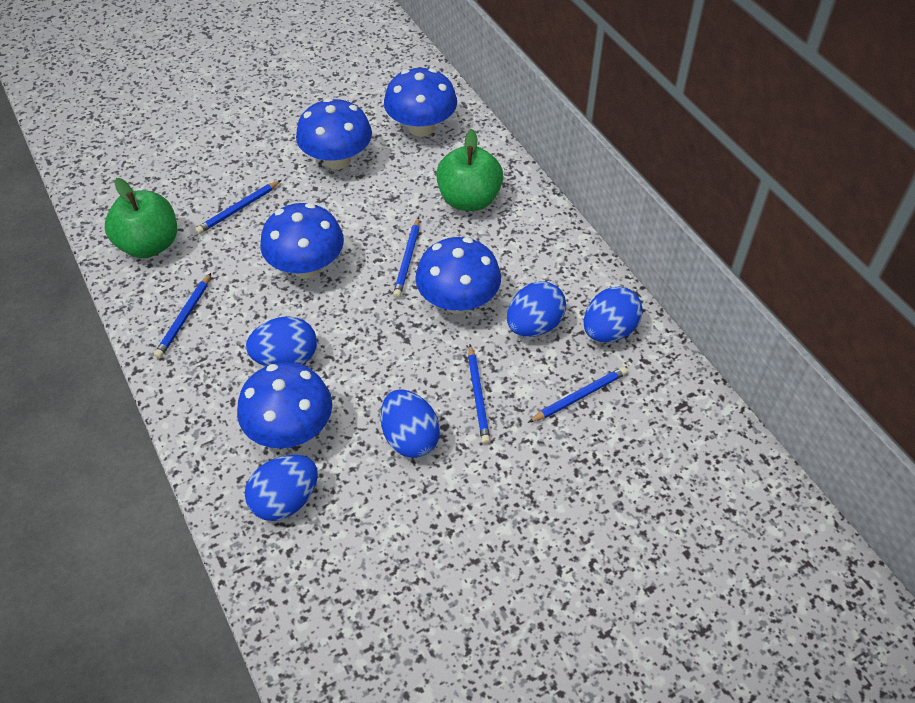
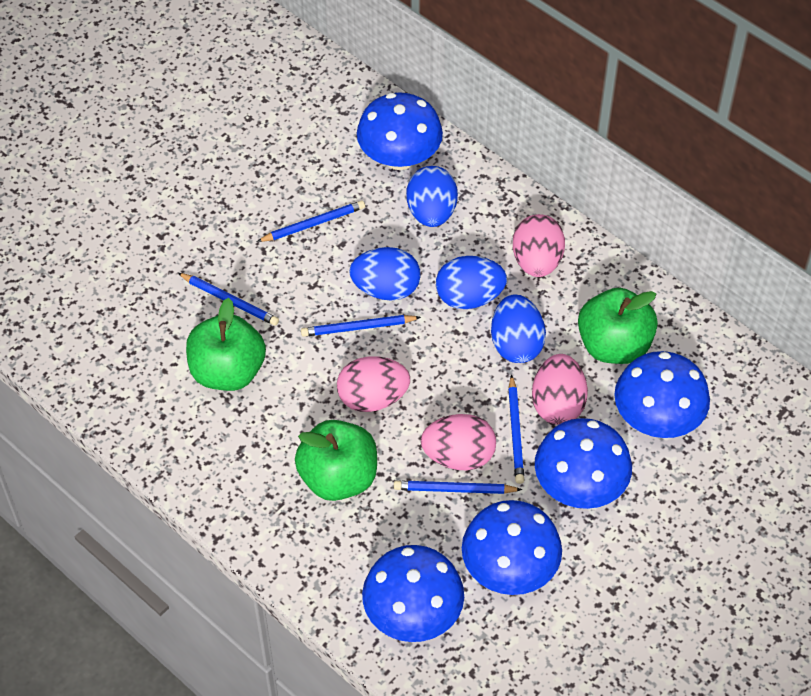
blue egg: [245,455,318,521] [246,316,317,366] [381,389,440,458] [507,281,566,337] [583,287,643,342] = 5 -> [349,247,420,301] [407,166,458,227] [436,256,507,309] [491,294,546,363] = 4
green apple: [105,178,177,258] [436,129,503,211] = 2 -> [186,298,266,391] [295,420,377,501] [578,288,658,364] = 3
pink egg: none = 0 -> [337,356,410,412] [421,414,496,470] [513,214,565,277] [532,354,588,425] = 4

